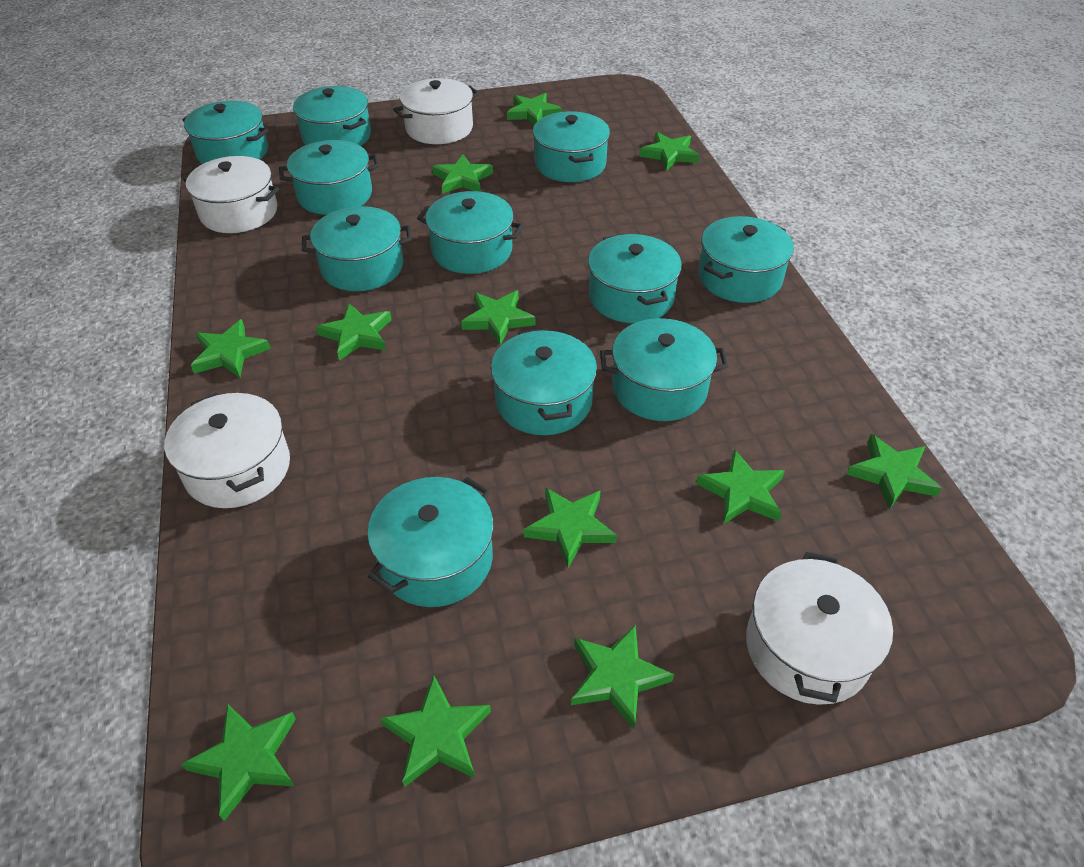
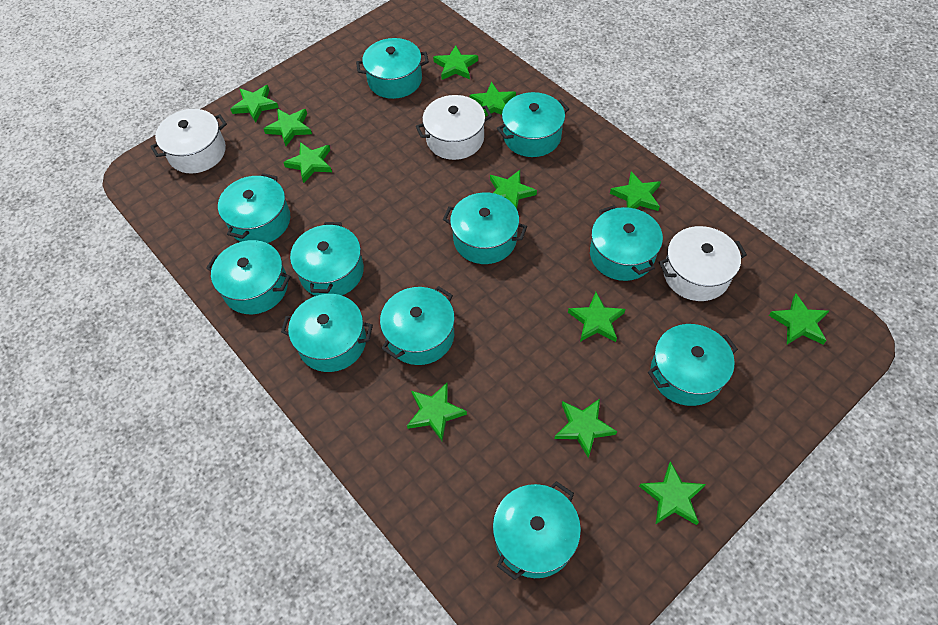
white pot: [164,393,290,508] [183,156,279,233] [393,78,479,144] [746,552,893,705] = 4 -> [150,109,227,173] [416,95,492,160] [659,226,747,301] = 3

